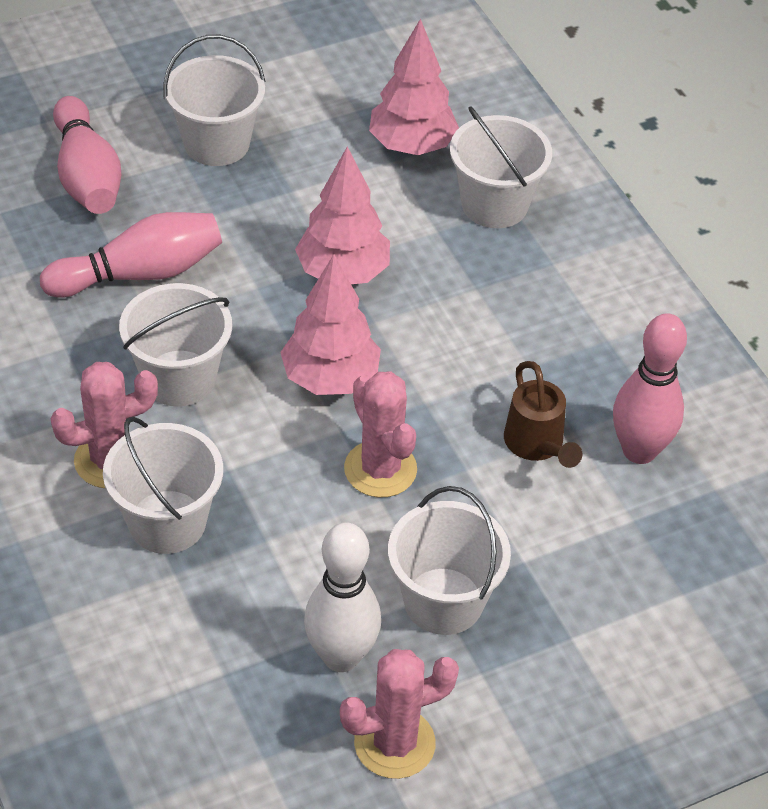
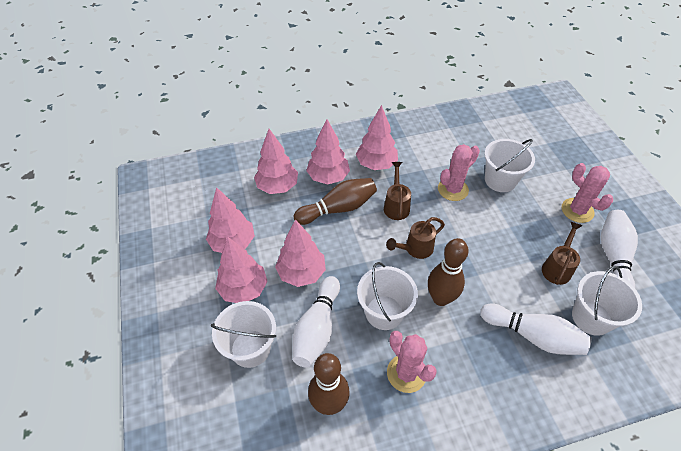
brown bowling pin: none = 0 -> [294,178,377,225] [308,353,350,415] [428,238,469,306] = 3
brown watering can: [504,361,582,468] = 1 -> [384,162,411,220] [386,217,445,259] [542,222,582,285] = 3
pink bowling pin: [40,212,222,298] [53,96,121,214] [613,313,687,464] = 3 -> none = 0
pink tree: [280,254,381,395] [295,147,390,284] [369,19,459,155] = 3 -> [206,187,255,253] [215,237,268,303] [254,129,298,194] [275,219,326,287] [306,119,350,184] [356,105,398,170] = 6
white bowling pin: [304,522,381,672] = 1 -> [293,276,340,367] [480,304,592,355] [601,210,638,288] = 3
white bucket: [103,417,223,554] [119,283,232,407] [163,35,266,166] [388,486,511,635] [450,106,552,228] = 5 -> [211,301,276,368] [357,262,418,330] [484,139,535,192] [572,266,642,336] = 4

